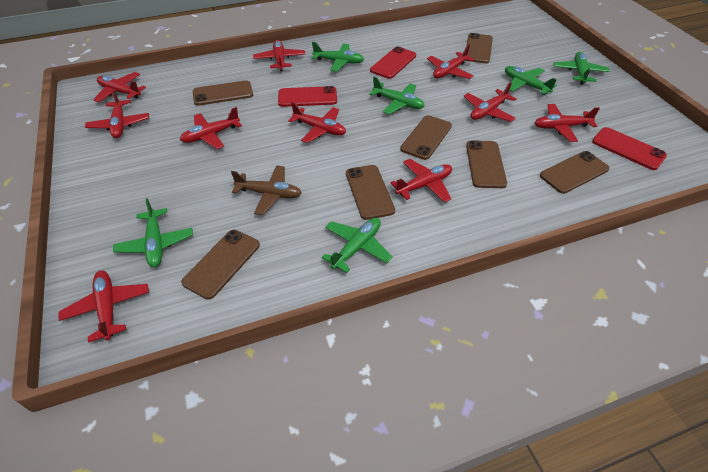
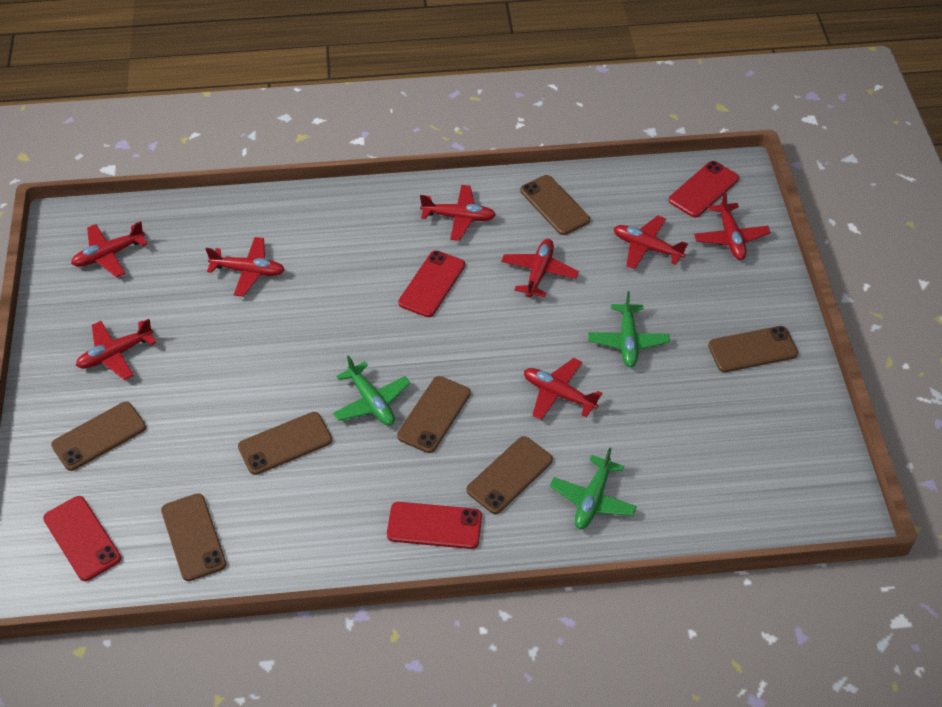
brown plane: [231,166,302,215] = 1 -> none = 0
green plane: [113,198,193,267] [312,42,364,72] [322,218,393,273] [369,77,424,114] [505,66,557,95] [553,52,610,85] = 6 -> [333,355,410,426] [550,447,637,529] [588,291,670,367] = 3
red phone: [278,86,337,107] [370,46,416,79] [592,127,667,170] = 3 -> [43,496,121,581] [387,502,482,549] [398,250,465,317] [669,161,739,218] = 4
red plane: [58,270,149,342] [85,90,149,138] [93,72,146,103] [180,107,242,149] [253,40,305,71] [288,102,346,143] [390,159,452,203] [427,44,475,79] [464,82,516,122] [535,104,600,142] = 10 -> [71,221,147,278] [76,319,156,380] [206,237,285,297] [420,185,496,241] [501,239,579,298] [524,358,603,420] [614,215,688,269] [694,191,771,260] = 8

